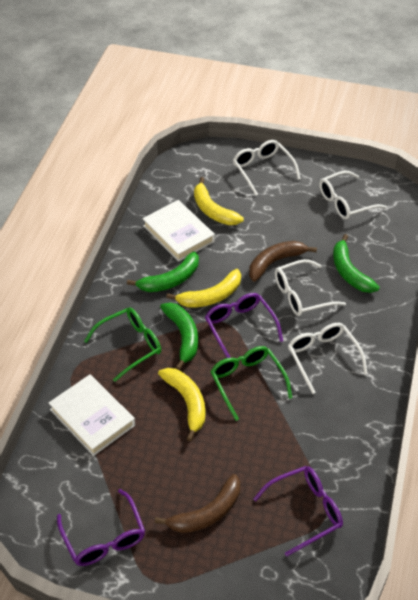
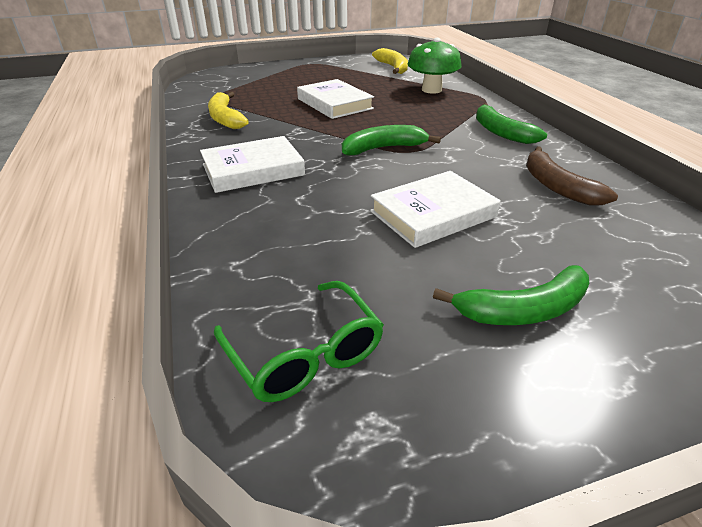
brown banana: [155,474,240,533] [249,241,317,282] = 2 -> [526,146,618,206] = 1
green glasses: [84,307,161,382] [210,346,292,421] = 2 -> [214,281,384,402] = 1
green mushroom: none = 0 -> [407,38,462,94] = 1
purple glasses: [57,489,145,566] [205,293,283,358] [253,466,343,556] = 3 -> none = 0
white book: [49,374,135,456] [142,200,215,262] = 2 -> [200,136,305,193] [297,79,374,119] [370,171,501,248] = 3
white glasses: [233,140,300,196] [275,259,346,316] [288,323,368,394] [319,171,387,220] = 4 -> none = 0
yellow banana: [158,368,205,441] [166,269,241,308] [194,177,244,225] = 3 -> [208,92,249,129] [372,48,408,74] = 2

